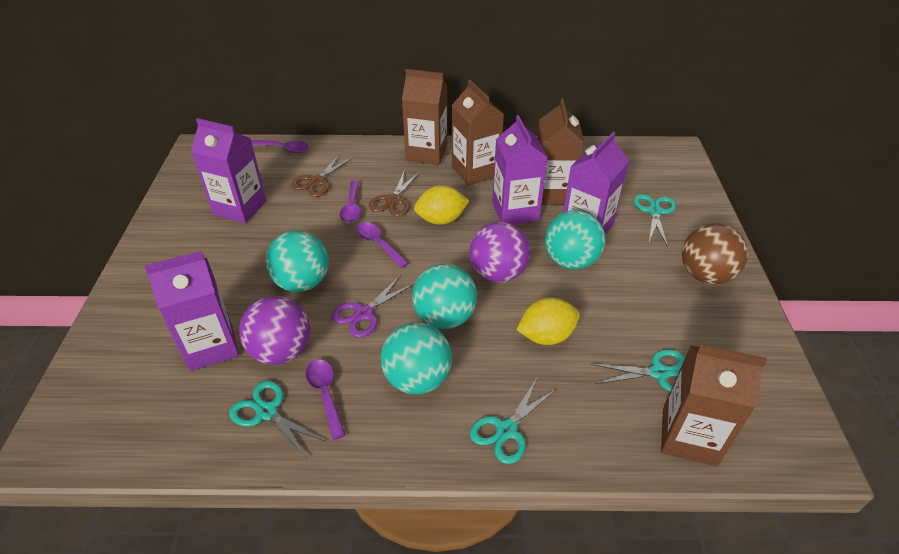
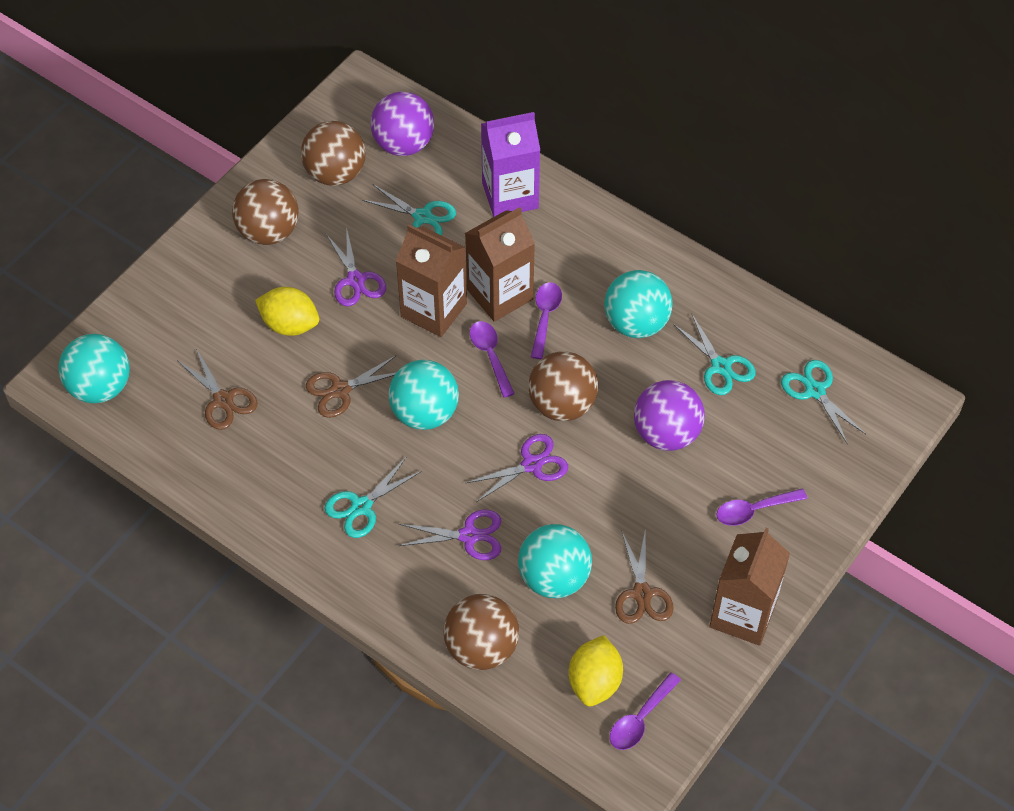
brown ball: [682,224,748,284] = 1 -> [232,179,299,245] [301,121,366,186] [443,594,519,670] [528,351,598,421] = 4
brown carton: [402,69,447,165] [452,80,504,186] [537,98,584,205] [661,344,767,466] = 4 -> [396,224,467,337] [465,207,535,322] [709,528,790,646] = 3
brown scissors: [291,154,353,197] [369,169,420,217] = 2 -> [177,349,258,430] [306,355,397,418] [615,528,674,624] = 3
purple carton: [144,251,239,371] [191,118,267,223] [492,115,548,225] [563,132,629,235] = 4 -> [481,112,540,217] = 1
purple scissors: [331,275,415,338] = 1 -> [326,227,386,306] [398,510,501,560] [466,434,568,502] = 3

